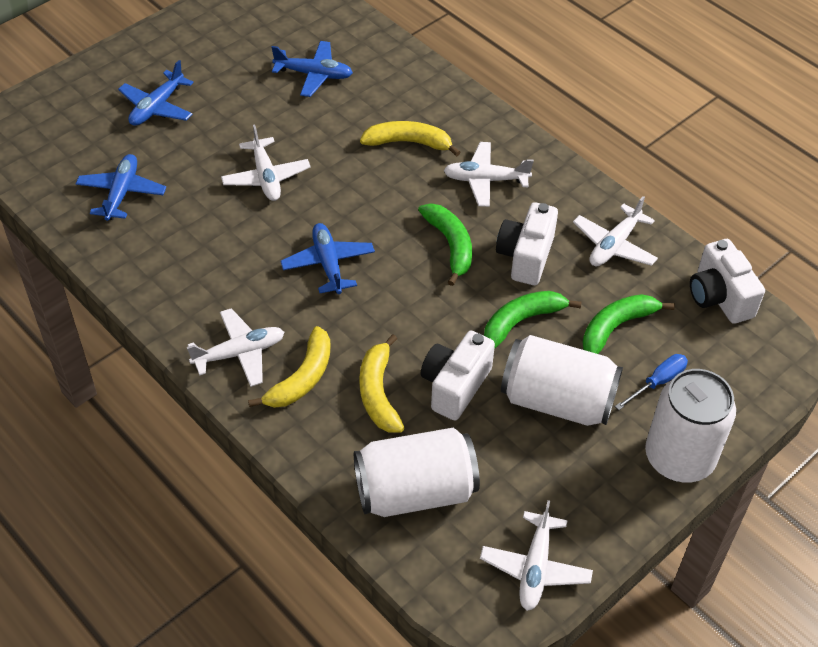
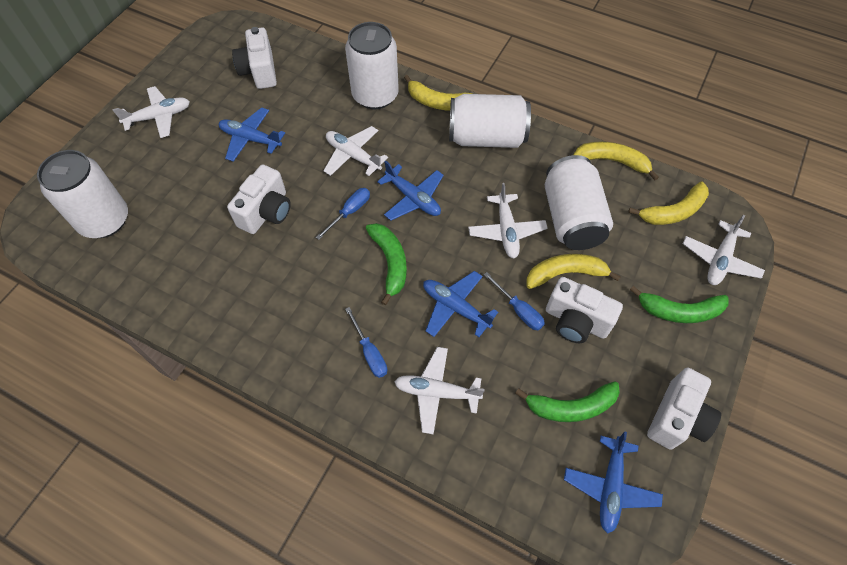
blue screwdriver: [615,354,688,410] = 1 -> [316,188,370,240] [345,307,387,378] [484,272,545,330] = 3
white camera: [421,331,495,421] [496,202,558,285] [690,239,765,324] = 3 -> [227,164,291,234] [232,27,277,89] [546,277,623,343] [647,367,721,449] = 4
white can: [354,428,480,517] [501,335,623,426] [645,369,736,483] = 3 -> [37,150,128,238] [345,22,399,109] [449,94,531,148] [545,155,613,250] = 4
yellow banana: [248,326,331,408] [359,334,405,432] [360,121,460,156] = 3 -> [404,75,472,111] [527,254,621,289] [574,142,659,180] [628,181,709,225] = 4

